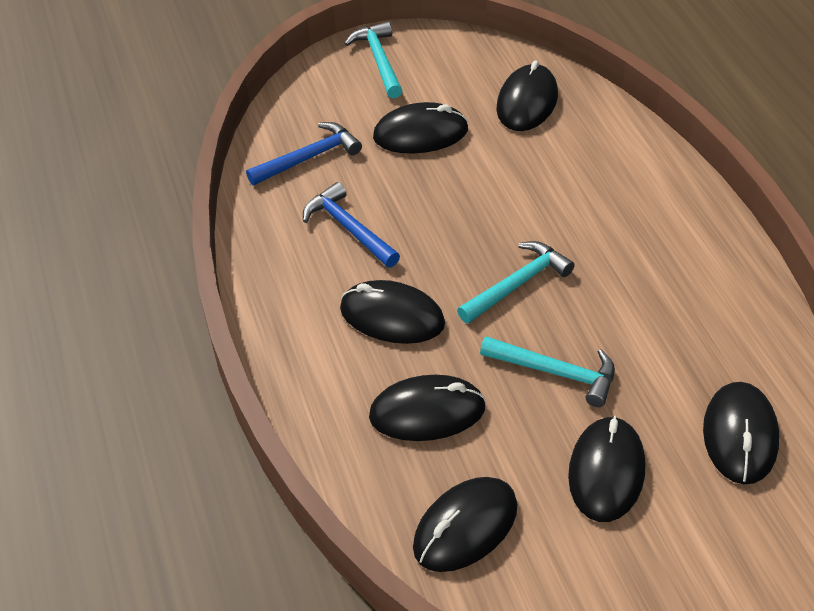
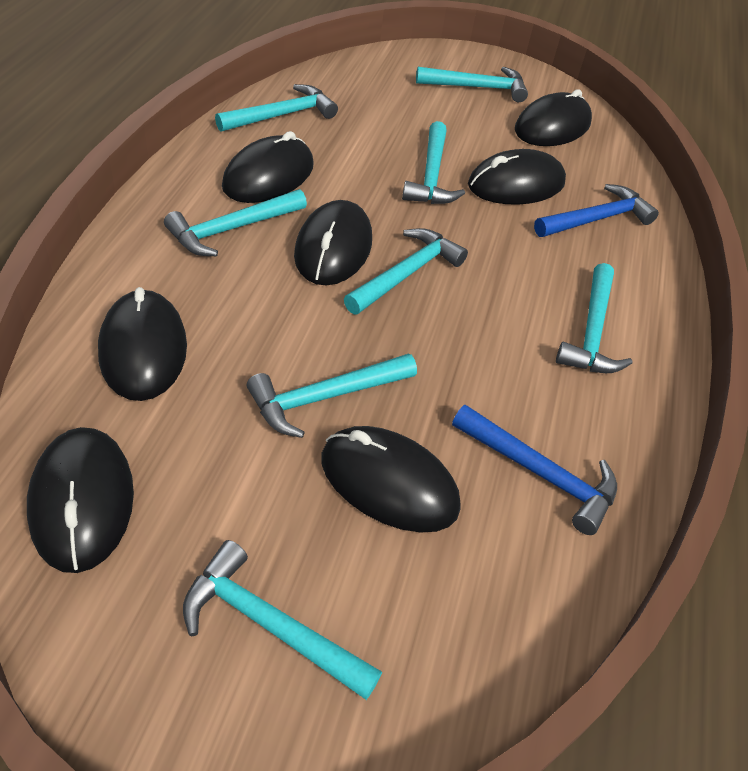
turquoise hammer: [344,21,403,98] [457,241,575,324] [480,336,615,407] = 3 -> [164,189,307,256] [183,540,382,700] [215,84,338,132] [247,354,417,438] [344,228,468,314] [402,121,465,204] [416,67,528,102] [556,263,633,373] = 8

